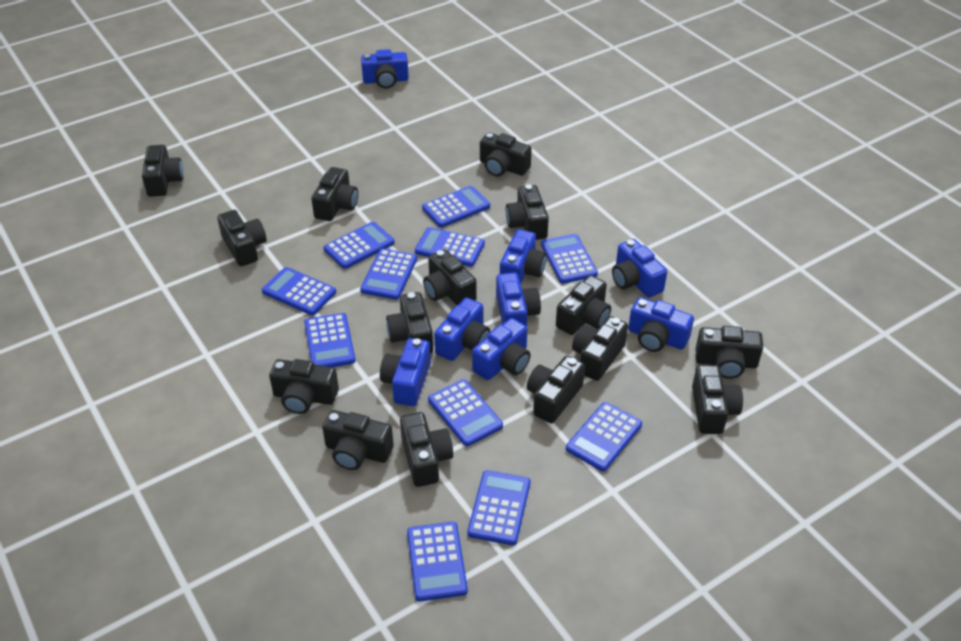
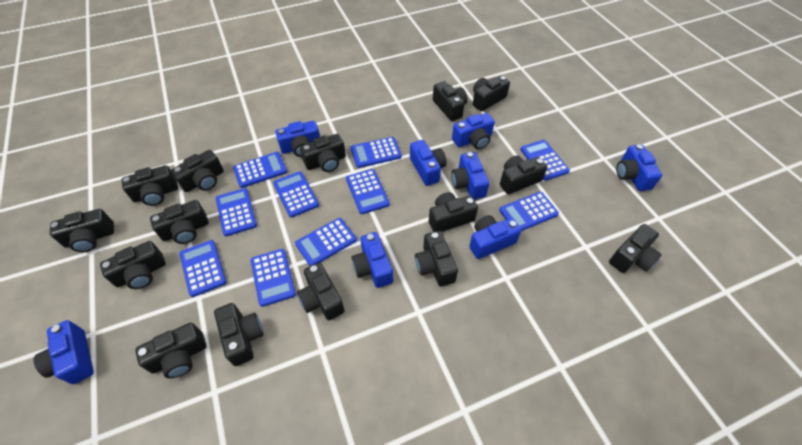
blue calculator: [262,267,336,315] [304,313,356,367] [323,222,395,269] [360,249,417,300] [407,522,468,602] [415,227,485,267] [422,186,490,228] [428,379,503,446] [467,470,530,545] [541,234,598,284] [566,402,642,471] = 11 -> [179,240,226,297] [216,188,257,236] [233,152,287,188] [251,249,296,307] [273,171,319,218] [295,218,357,266] [346,169,390,214] [351,137,402,168] [499,192,559,231] [520,140,570,181] = 10

